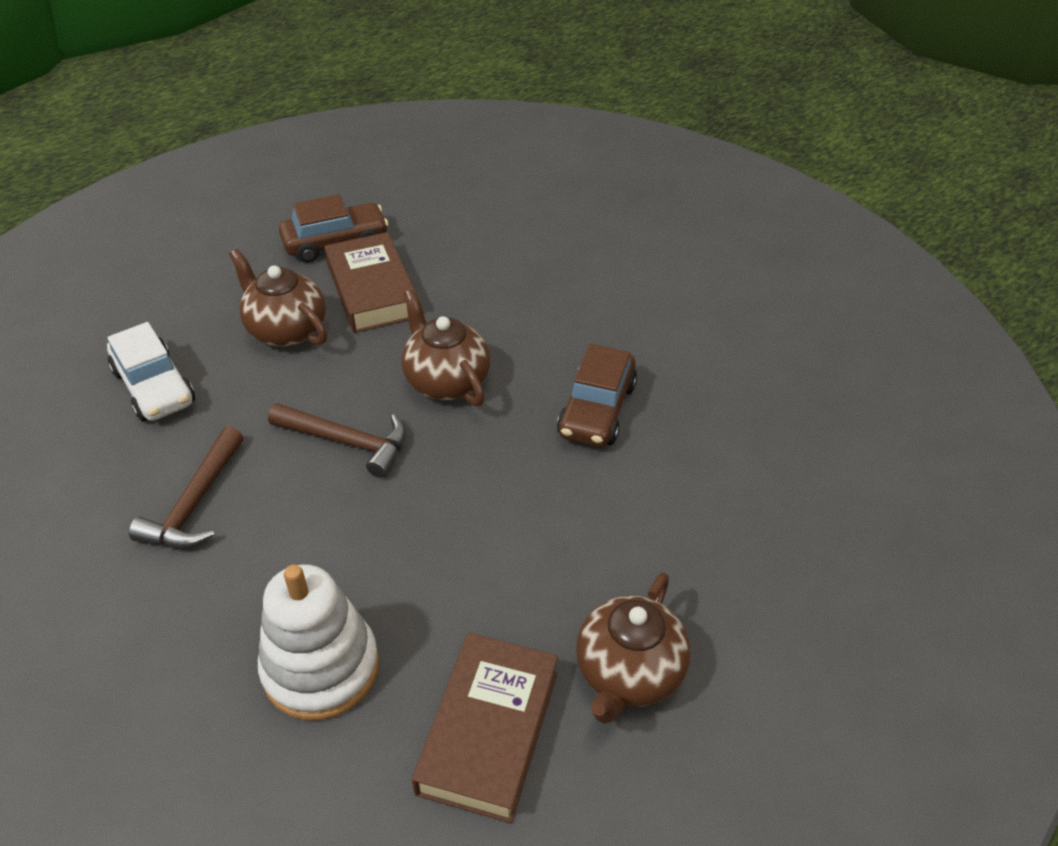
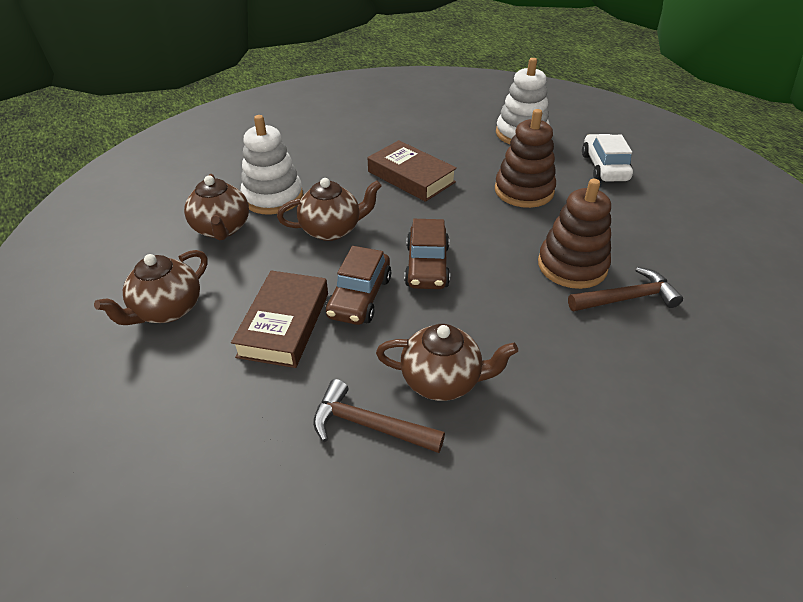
brown stacking toy: none = 0 -> [495,109,556,208] [538,179,611,289] = 2
brown teapot: [229,249,327,347] [402,290,490,406] [576,572,690,724] = 3 -> [94,250,207,325] [184,174,249,240] [277,178,382,241] [376,324,518,401] = 4
white stacking toy: [258,564,379,720] = 1 -> [241,115,303,215] [496,58,550,144] = 2

